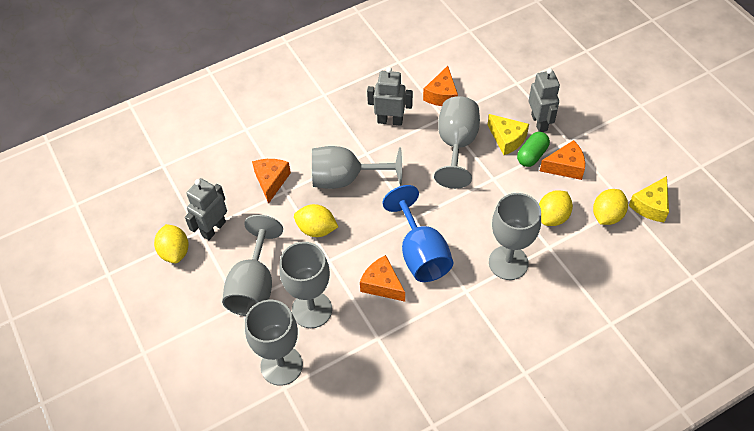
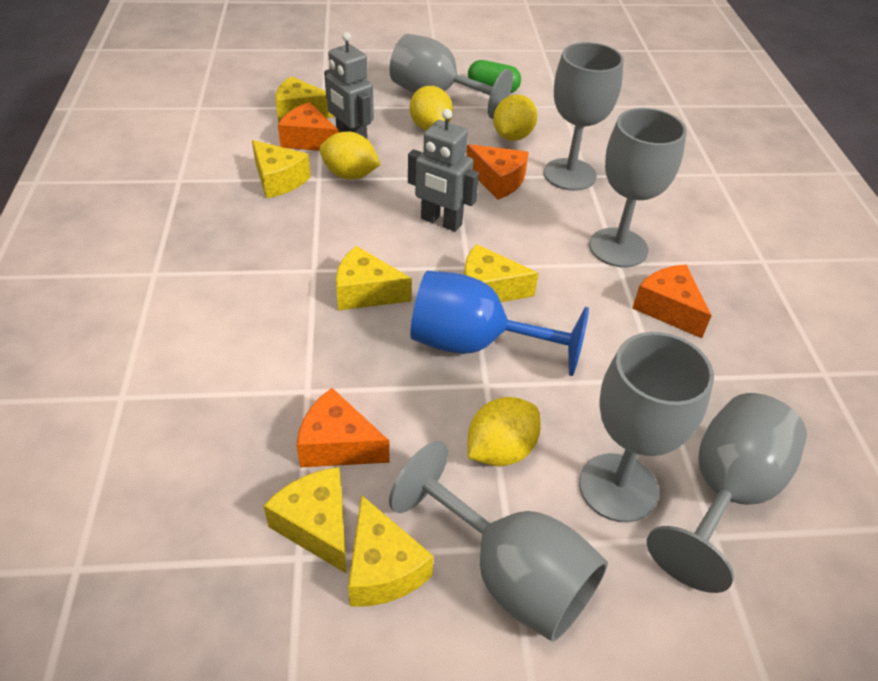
grey robot: [185,178,227,240] [367,67,413,126] [529,68,560,132] = 3 -> [324,32,374,139] [408,109,479,232] = 2
yellow cheese: [488,114,529,155] [629,176,669,222] = 2 -> [252,140,311,199] [264,467,347,574] [275,76,335,123] [336,246,411,311] [348,495,434,607] [464,244,539,302] = 6

